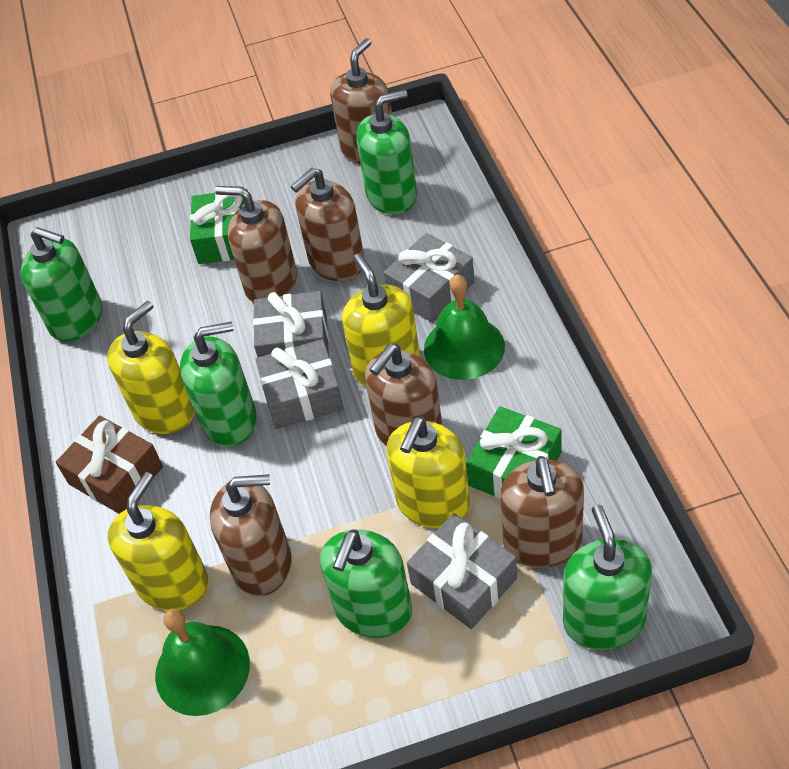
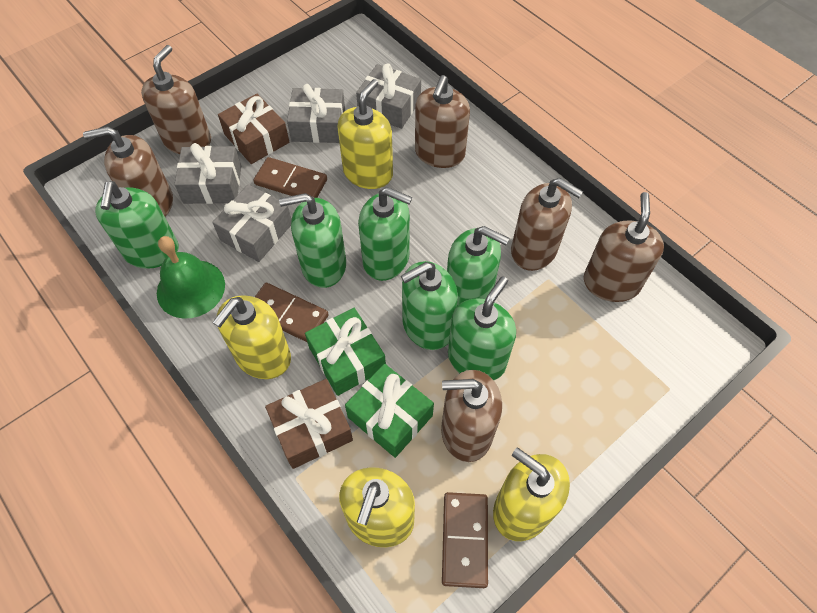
brown domino: none = 0 -> [253,157,327,198] [255,283,329,343] [442,492,488,588] = 3
brown gift: [56,416,163,514] = 1 -> [218,94,289,164] [265,379,353,469] = 2
green bell: [155,609,250,716] [424,274,505,380] = 2 -> [157,236,225,319] = 1
green soap dispenser: [21,227,102,342] [180,322,257,447] [320,529,412,638] [356,89,417,214] [563,505,652,650] = 5 -> [95,181,179,269] [279,193,346,288] [358,187,412,281] [401,261,458,350] [447,226,509,306] [448,276,516,380] = 6

